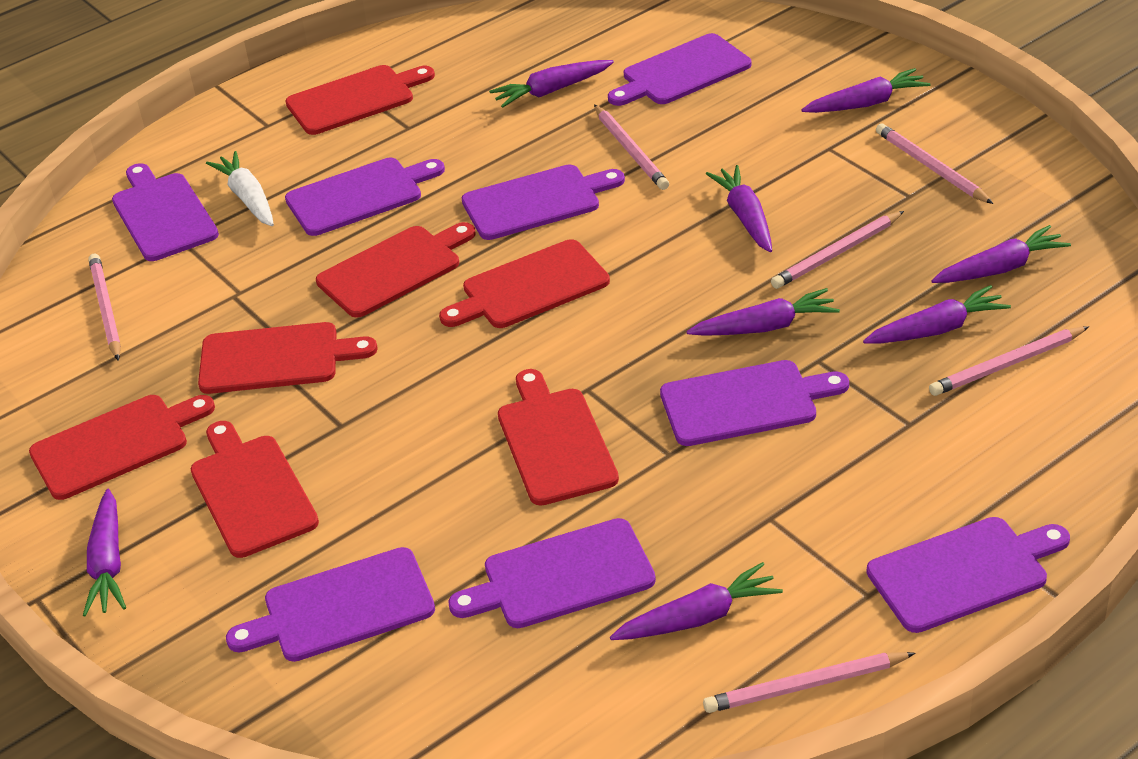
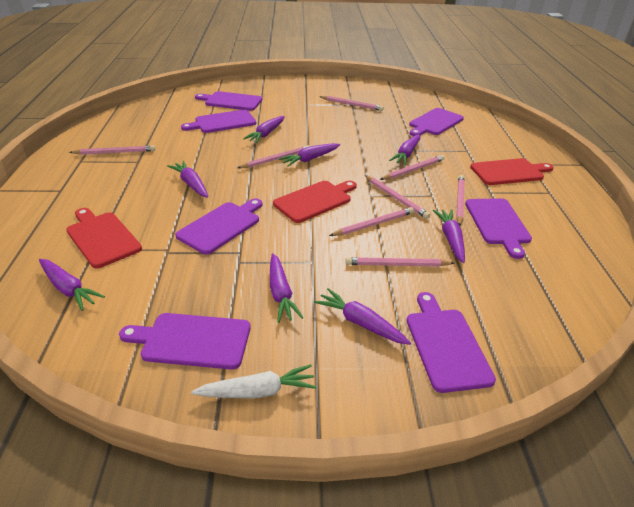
pink pencil: [88,254,121,361] [594,104,669,190] [703,652,915,713] [771,211,904,289] [876,123,993,204] [929,326,1089,396] = 6 -> [69,145,155,155] [237,145,310,168] [319,96,384,111] [329,207,414,236] [345,257,454,267] [365,175,430,219] [380,155,444,180] [456,175,465,226] = 8
purple cutting board: [112,163,219,261] [226,547,435,662] [285,158,445,236] [448,518,656,628] [462,165,625,240] [608,33,751,106] [660,360,849,446] [866,517,1070,633] = 8 -> [119,313,251,370] [175,199,262,255] [181,110,256,133] [195,91,262,111] [406,292,496,393] [409,108,464,136] [465,198,532,259] = 7
red cutting board: [29,395,215,500] [191,421,319,558] [198,322,378,394] [285,65,435,135] [316,222,476,318] [439,239,610,328] [498,369,619,506] = 7 -> [66,208,142,268] [273,181,357,223] [470,158,554,185] = 3

